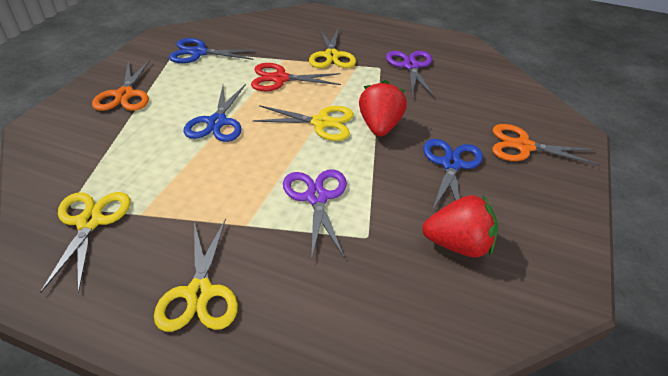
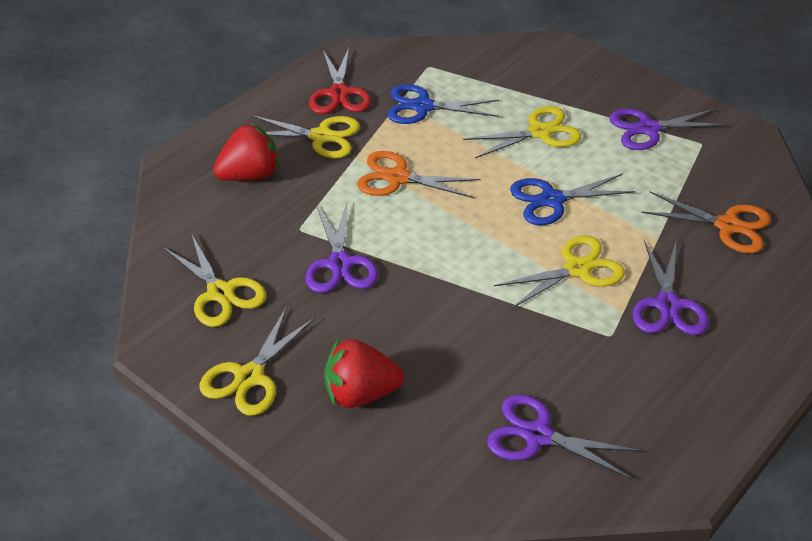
blue scissors: [169,38,257,63] [184,84,246,142] [423,139,483,211] = 3 -> [387,84,499,124] [510,173,636,225] = 2
purple scissors: [283,169,347,260] [386,51,435,98] = 2 -> [305,203,378,293] [487,394,641,479] [609,108,728,150] [632,240,709,335] = 4
yellow scissors: [40,192,130,293] [154,218,238,332] [252,105,354,141] [309,27,356,68] = 4 -> [163,233,266,327] [199,308,315,416] [251,115,360,158] [463,106,581,158] [494,235,625,309] = 5

